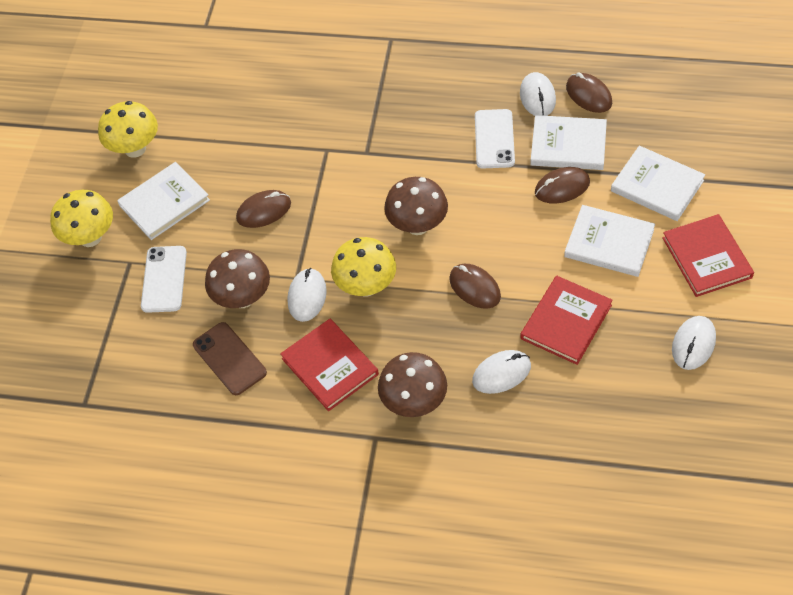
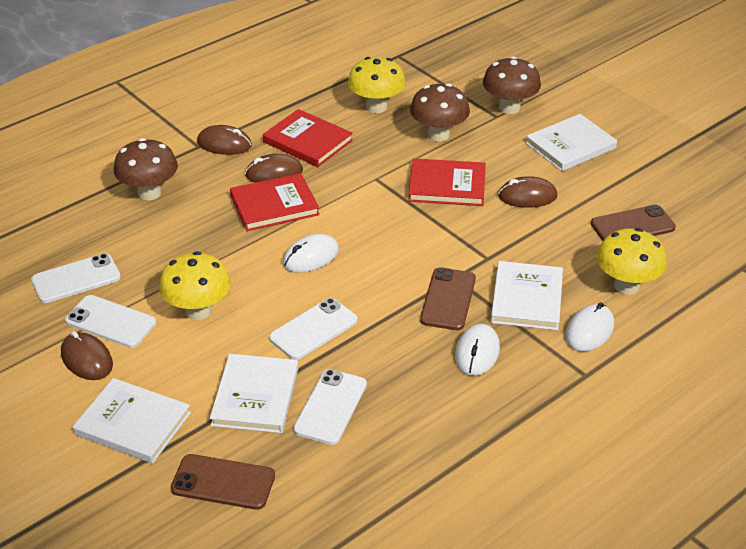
brown phone: [193,322,267,395] = 1 -> [171,454,275,510] [420,267,476,330] [591,205,676,241] = 3
white mouse: [287,268,327,322] [472,350,531,394] [520,72,556,116] [672,316,716,370] = 4 -> [283,234,339,273] [455,324,500,376] [565,302,614,351] = 3
white phone: [141,246,187,313] [475,109,515,168] = 2 -> [31,253,121,303] [65,295,156,348] [269,298,357,360] [293,369,367,445] = 4

